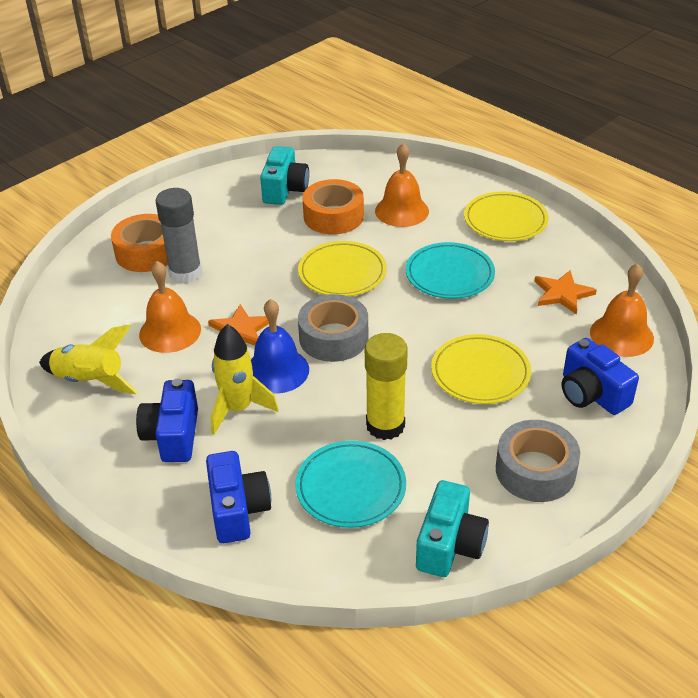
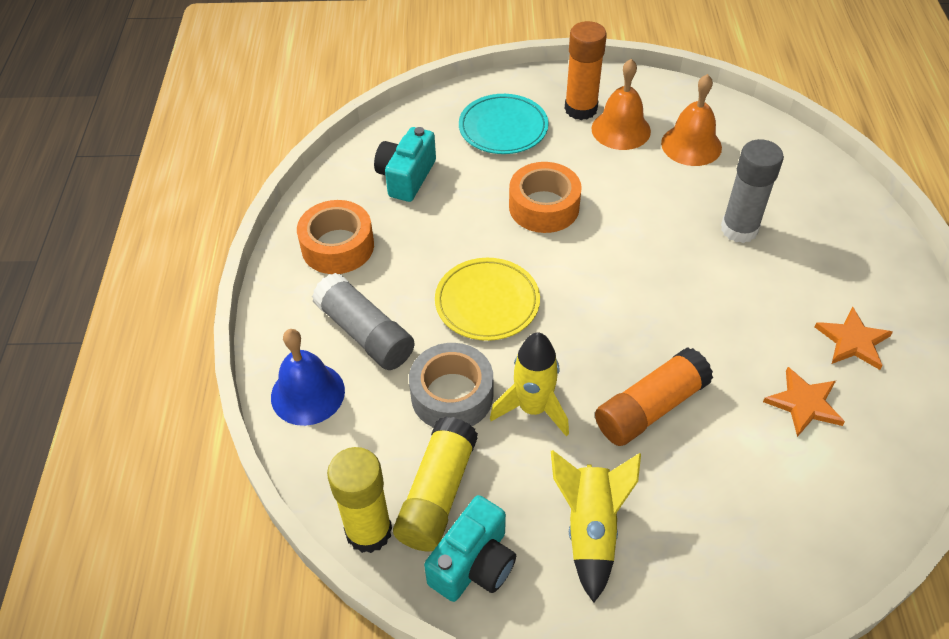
blue camera: [136,378,198,462] [206,451,271,543] [562,338,639,415] = 3 -> none = 0
grey glue stick: [156,188,202,284] = 1 -> [312,273,415,370] [721,139,784,243] = 2
grey tape: [298,294,368,362] [496,420,580,502] = 2 -> [409,343,493,428] = 1
orange bell: [139,261,201,353] [375,143,429,227] [590,263,654,357] = 3 -> [592,59,651,150] [661,74,722,166] = 2
orange glue stick: none = 0 -> [565,21,607,120] [595,347,713,446] = 2
turquoise plate: [295,441,406,528] [406,242,495,299] = 2 -> [459,94,549,154] = 1
yellow glue stick: [365,333,408,440] = 1 -> [327,447,392,553] [393,417,478,552] = 2
yellow plate: [298,241,387,296] [431,334,531,404] [464,191,549,241] = 3 -> [435,258,540,341] = 1

